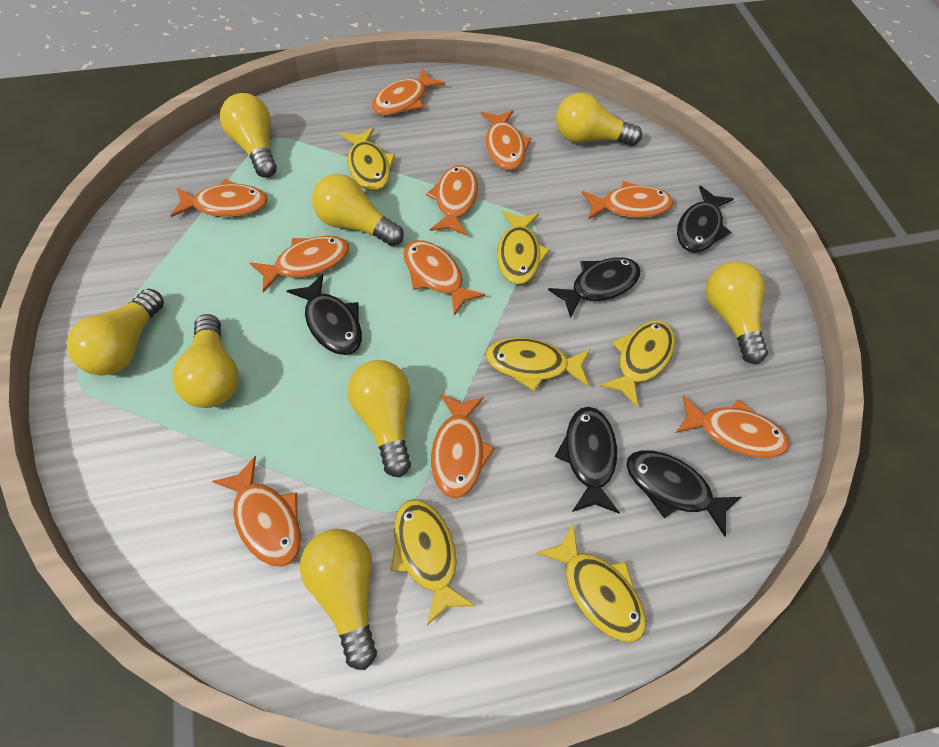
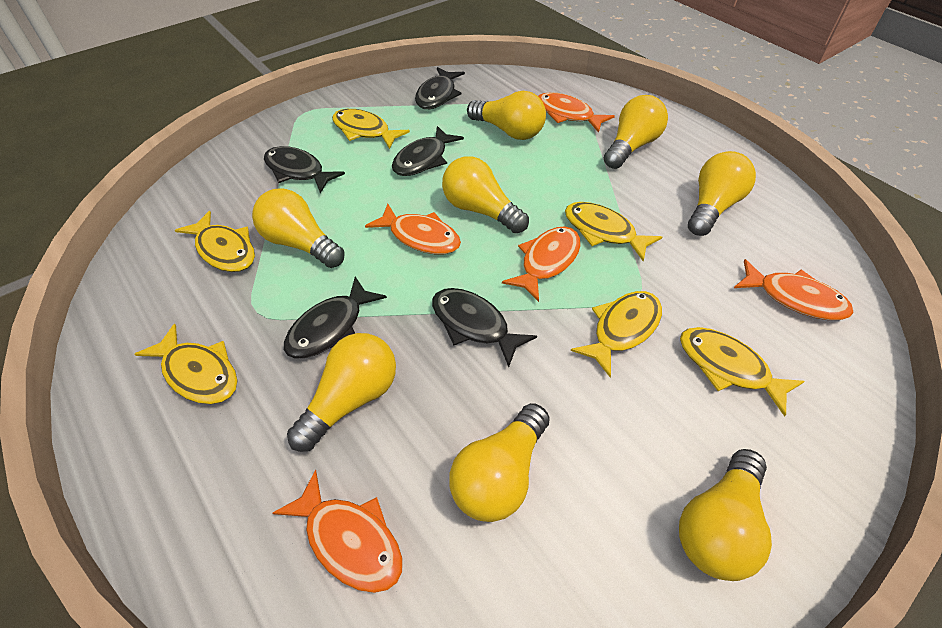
orange fish: [170,179,268,217] [212,456,301,567] [250,236,349,293] [372,68,445,115] [403,240,485,316] [426,165,478,236] [431,394,495,498] [481,110,531,170] [582,181,673,220] [676,395,789,458] = 10 -> [273,469,402,593] [365,204,461,254] [502,226,581,302] [538,92,615,133] [734,259,854,320] = 5

